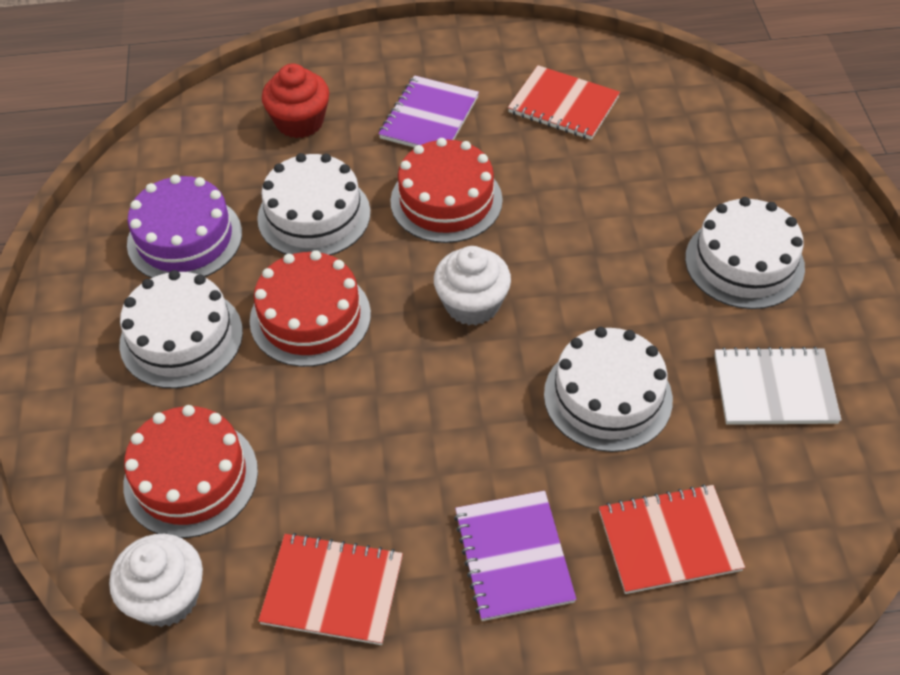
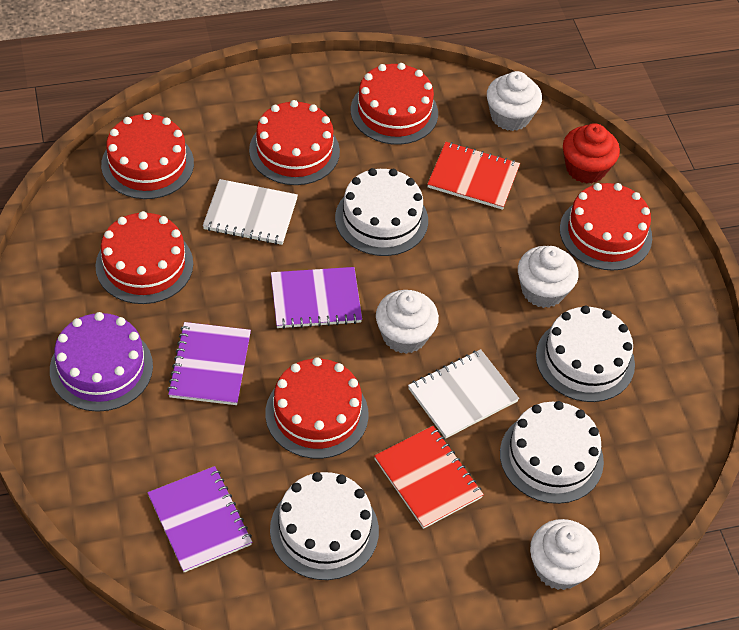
purple notebook: [379,75,479,147] [454,491,576,621] = 2 -> [148,466,252,573] [167,322,251,405] [271,267,362,329] = 3
red cake: [123,405,258,538] [250,250,371,367] [390,138,503,243] = 3 -> [95,211,193,304] [101,113,194,199] [249,100,340,185] [265,357,369,459] [351,63,438,145] [560,183,652,271] = 6
red notebook: [258,533,403,645] [508,65,620,140] [599,484,745,594] = 3 -> [374,426,484,529] [427,142,520,210] = 2
white cupcake: [109,534,203,627] [434,246,511,325] = 2 -> [376,290,439,354] [487,71,542,131] [518,246,579,308] [530,519,600,590] = 4
white notebook: [714,347,842,425] = 1 -> [203,179,298,245] [408,349,519,439] = 2

